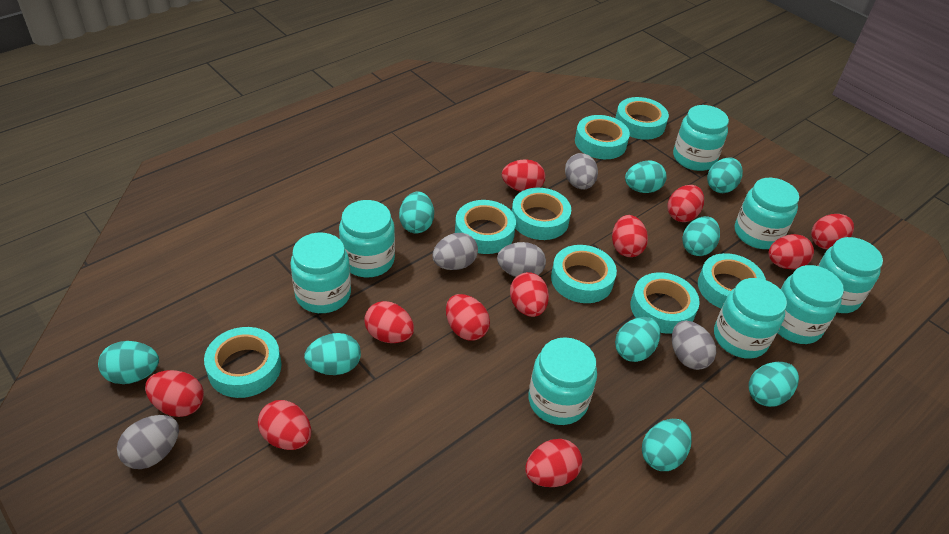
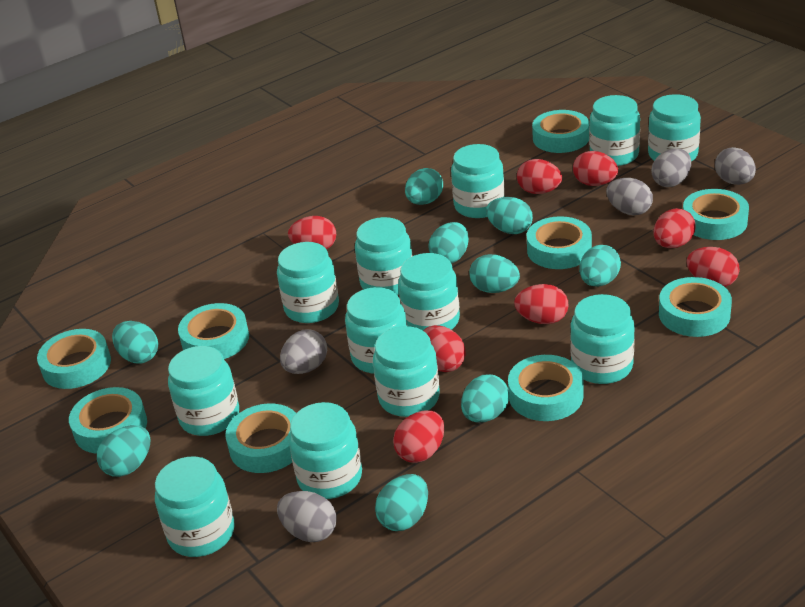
red egg: [145,370,204,417] [258,400,311,450] [364,301,414,343] [446,294,490,341] [502,159,545,192] [510,272,549,317] [525,439,583,487] [612,215,648,257] [667,185,704,222] [768,234,814,269] [811,214,854,249] = 11 -> [288,216,336,249] [393,410,444,463] [424,325,466,372] [514,284,568,324] [517,159,562,194] [573,151,618,186] [654,208,696,248] [686,247,740,287] = 8
turquoise jar: [290,233,351,313] [339,200,395,278] [528,337,597,425] [673,105,729,171] [714,278,787,359] [735,178,799,249] [778,265,844,344] [818,237,883,313] = 8 -> [155,456,234,557] [168,346,239,436] [277,242,339,323] [289,402,362,499] [345,287,407,374] [355,217,413,295] [373,326,440,417] [398,253,460,331] [451,144,505,218] [570,294,635,384] [589,95,640,166] [648,94,701,162] = 12
turquoise tape: [204,327,281,398] [455,200,516,254] [512,188,571,240] [551,245,617,303] [575,115,630,159] [615,97,669,140] [631,272,700,334] [698,253,766,309] = 8 -> [37,329,111,389] [69,387,147,454] [178,303,249,359] [225,403,296,473] [508,355,584,421] [527,216,592,269] [532,110,589,153] [659,277,732,337] [683,189,749,240] = 9

